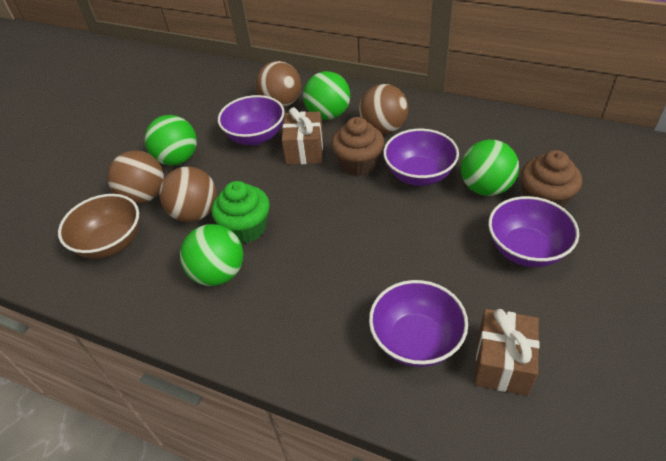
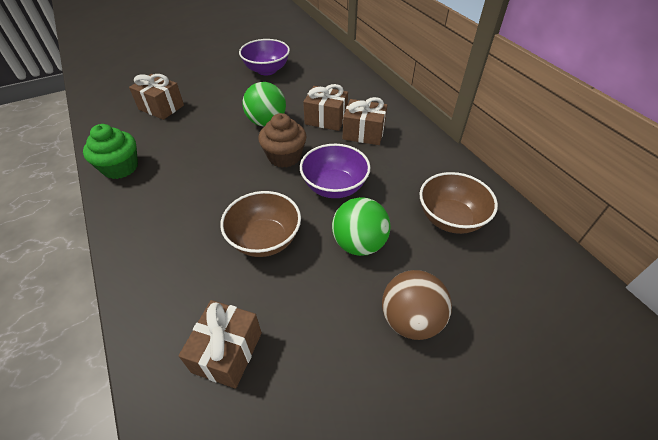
brown ball: [107,150,164,204] [159,166,217,222] [255,61,301,108] [359,84,408,134] = 4 -> [382,270,452,340] = 1
brown bowl: [58,194,139,259] = 1 -> [220,191,301,257] [420,172,498,234] = 2
brown cupcake: [331,117,384,176] [521,150,582,208] = 2 -> [259,113,307,168] = 1
brown gift: [282,107,323,165] [474,309,539,396] = 2 -> [129,74,184,120] [179,300,262,389] [303,84,348,131] [343,97,387,145] = 4
green ball: [145,115,197,166] [180,224,243,286] [303,71,350,120] [461,140,519,196] = 4 -> [242,82,286,126] [332,197,390,256] = 2
purple bowl: [218,95,285,145] [369,280,468,367] [383,129,459,186] [488,196,579,267] = 4 -> [239,39,290,75] [300,144,370,198] = 2

